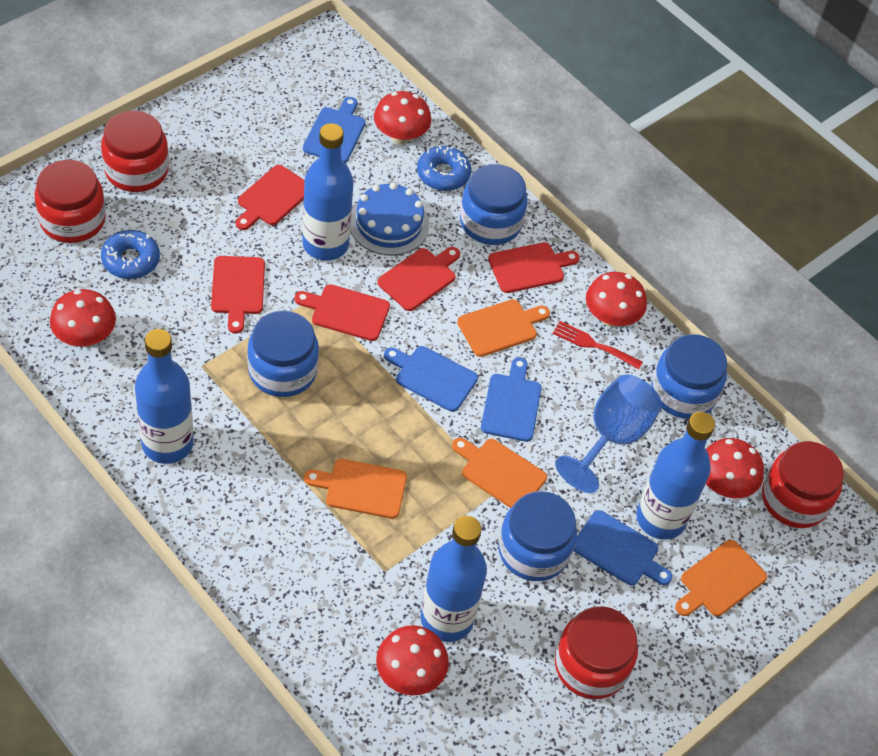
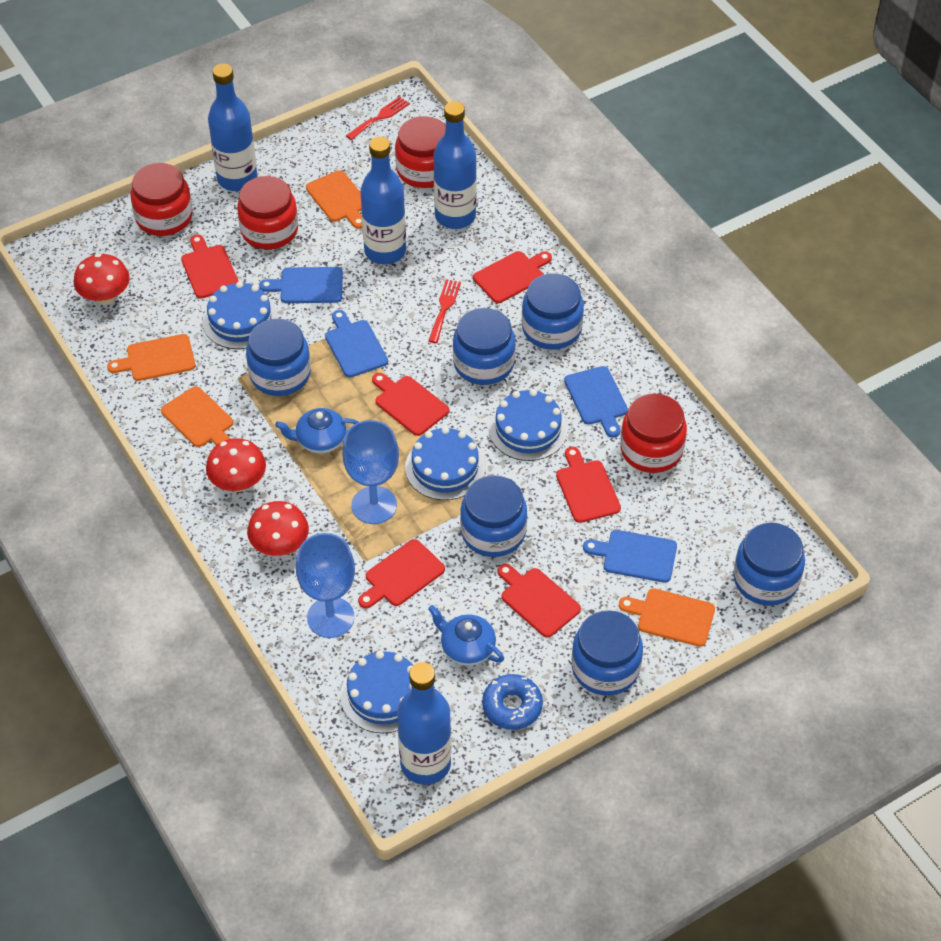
blue cake: [351,183,429,255] = 1 -> [202,281,278,349] [340,651,413,733] [405,427,485,500] [489,389,568,461] = 4
blue donut: [101,230,160,279] [417,145,471,191] = 2 -> [482,674,543,730] = 1
blue goblet: [555,374,662,493] = 1 -> [296,533,355,638] [342,420,399,524] = 2
blue jar: [247,311,319,397] [460,164,528,245] [498,491,577,581] [652,334,727,419] = 4 -> [246,319,311,396] [453,308,516,385] [460,475,527,557] [522,273,584,350] [572,610,643,696] [733,523,805,606] = 6
blue teapot: none = 0 -> [275,408,358,454] [428,605,504,666] = 2
red cutting board: [211,256,265,334] [236,165,304,230] [294,284,390,341] [377,247,460,311] [488,242,580,293] = 5 -> [181,235,239,299] [358,539,445,609] [372,373,449,436] [473,251,552,303] [497,564,581,638] [556,447,621,523] = 6
red fork: [552,321,643,369] = 1 -> [346,97,410,140] [428,279,461,343] = 2
red mushroom: [50,289,116,347] [374,91,431,144] [376,625,449,696] [586,272,647,327] [706,438,764,498] = 5 -> [74,254,130,305] [206,438,266,492] [247,501,309,556] = 3

